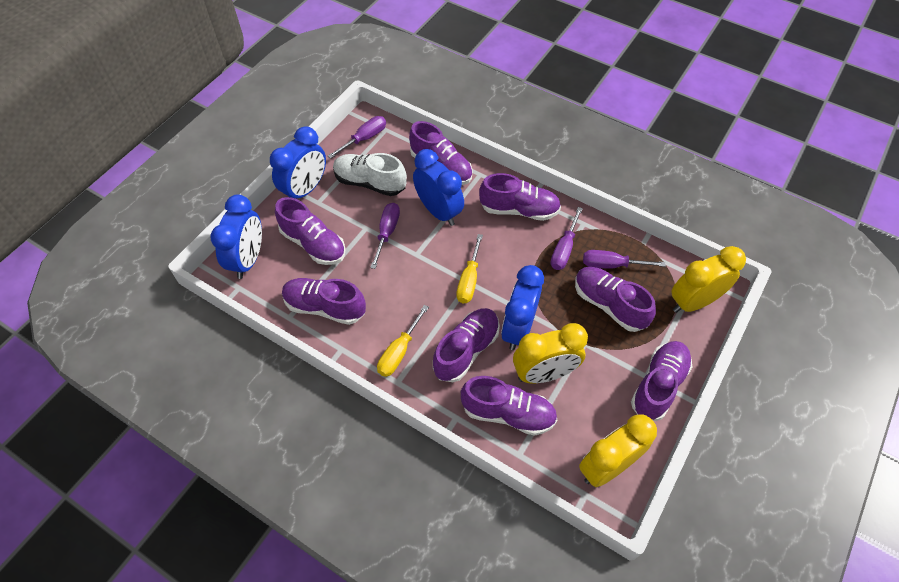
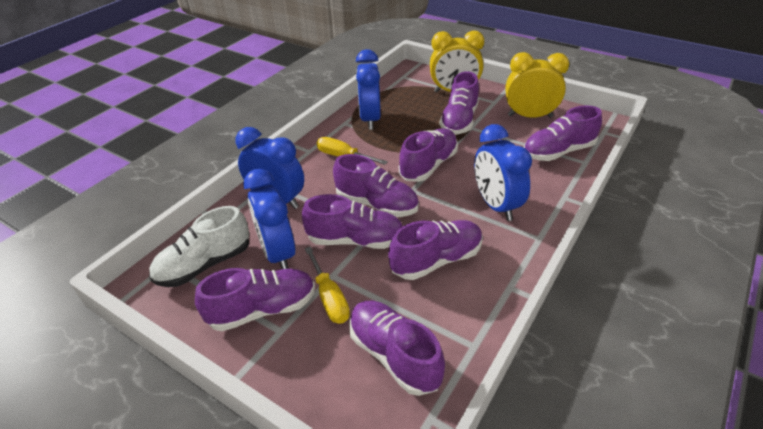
purple screwdriver: [328,116,386,159] [370,203,400,269] [550,207,583,270] [583,250,666,269] = 4 -> none = 0
yellow clock: [513,323,588,384] [579,414,657,487] [671,246,746,313] = 3 -> [430,31,484,93] [506,52,569,118] = 2

